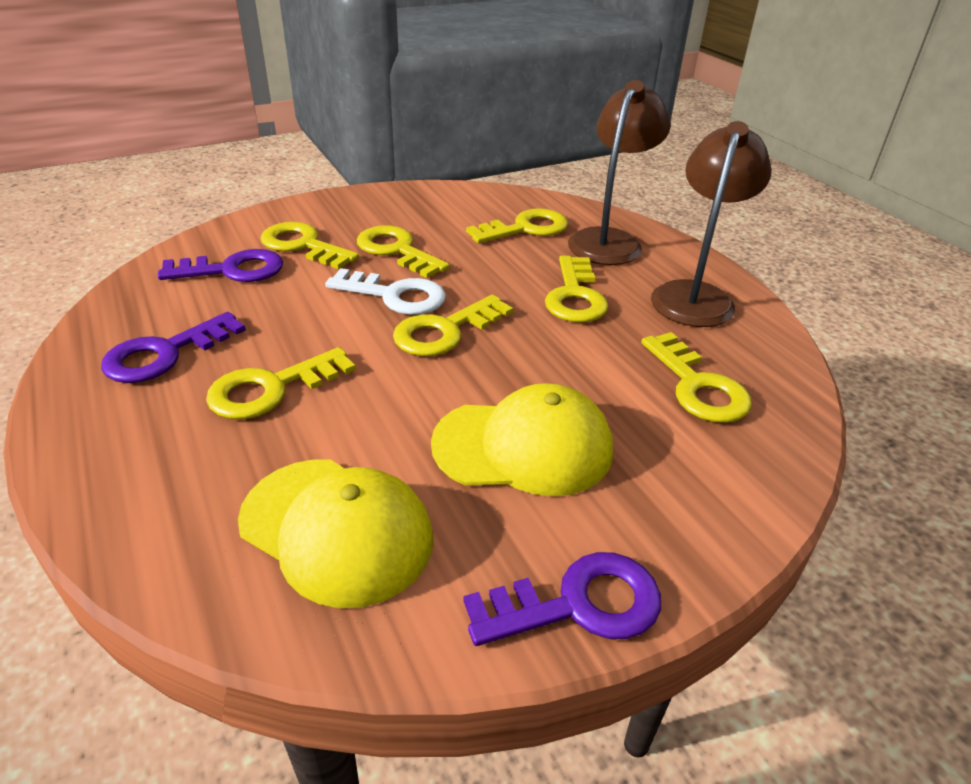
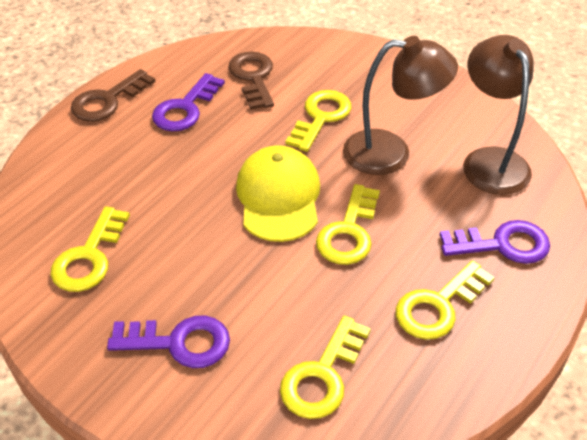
brown key: none = 0 -> [71,69,155,122] [228,52,274,110] = 2
white key: [325,268,446,315] = 1 -> none = 0
yellow cap: [238,459,433,608] [431,383,613,496] = 2 -> [236,145,320,242] = 1
yellow key: [206,347,356,419] [261,222,359,269] [357,225,449,278] [393,294,513,356] [466,208,568,243] [545,256,608,323] [641,332,752,423] = 7 -> [51,206,130,292] [280,316,371,419] [285,90,351,152] [316,184,380,265] [396,261,495,340] = 5

